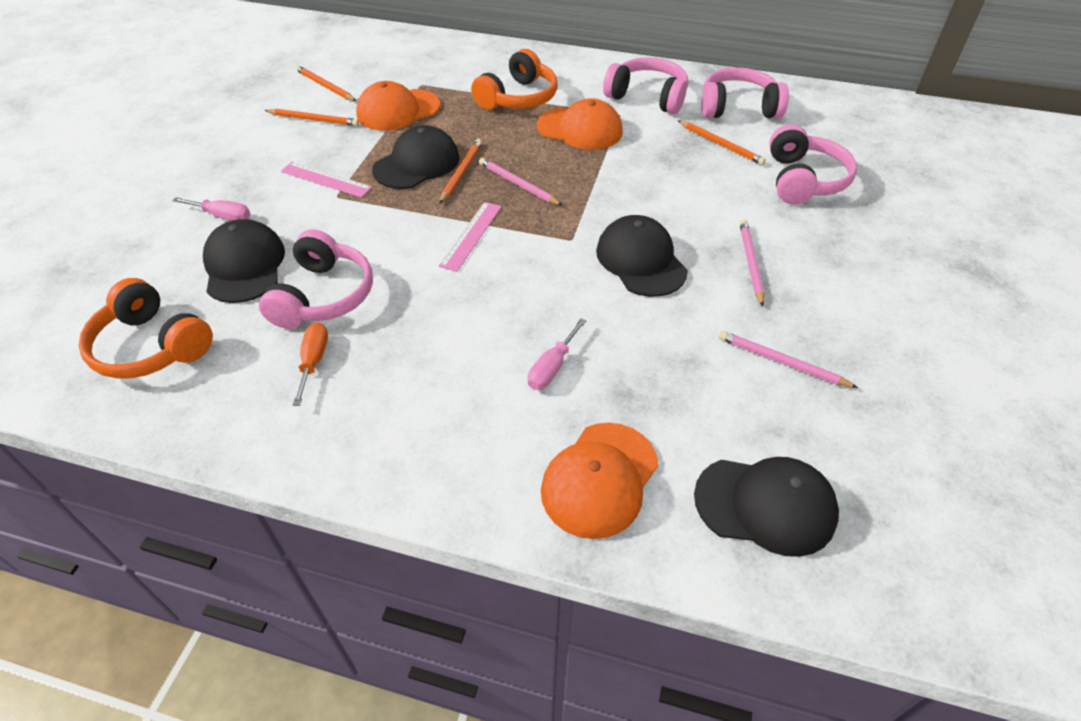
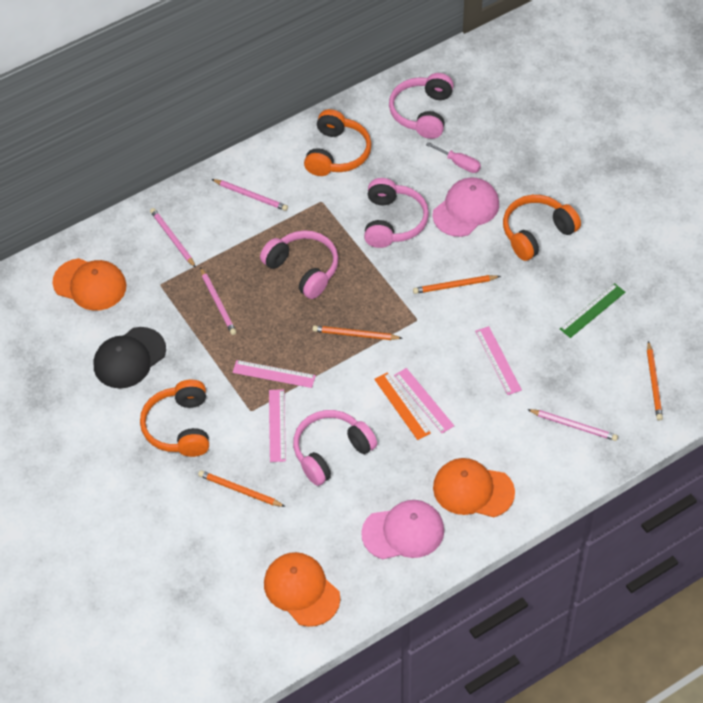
black cap: [203,219,285,303] [372,125,459,189] [596,215,688,297] [694,457,839,557] = 4 -> [94,327,166,388] = 1
green ruler: none = 0 -> [560,283,625,338] = 1
orange headphones: [78,278,213,379] [471,49,558,110] = 2 -> [140,380,209,457] [304,109,372,176] [503,195,581,261] = 3
orange ruler: none = 0 -> [374,373,431,440] = 1
orange screwdriver: [293,322,328,406] = 1 -> none = 0
pink cap: none = 0 -> [361,500,444,559] [433,178,499,237] = 2
pink pencil: [479,158,563,206] [719,331,858,388] [740,220,764,307] = 3 -> [150,208,196,268] [200,267,236,335] [212,179,288,211] [527,409,618,441] = 4
pink ruler: [281,162,372,198] [439,202,502,272] = 2 -> [233,360,316,388] [269,389,286,462] [394,368,454,433] [475,326,522,395] = 4
pink screwdriver: [172,197,250,221] [528,318,586,390] = 2 -> [426,142,481,173] = 1

